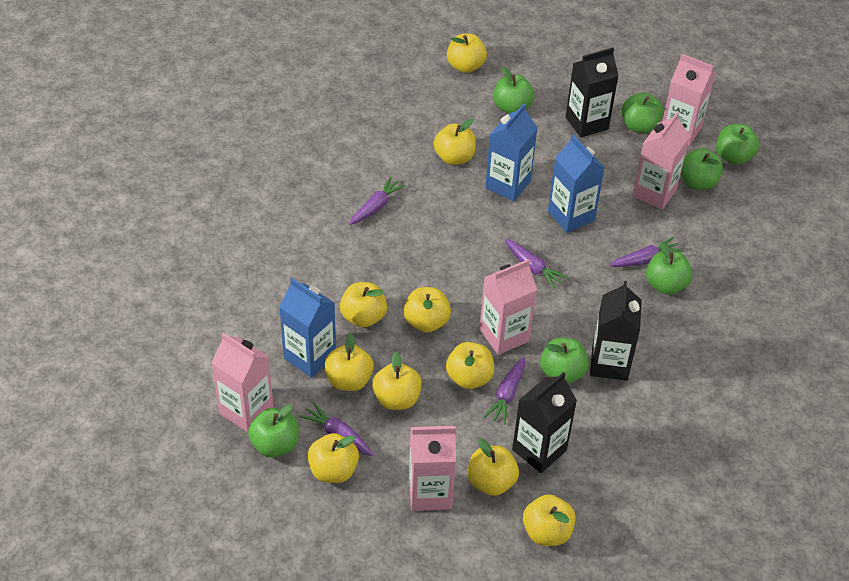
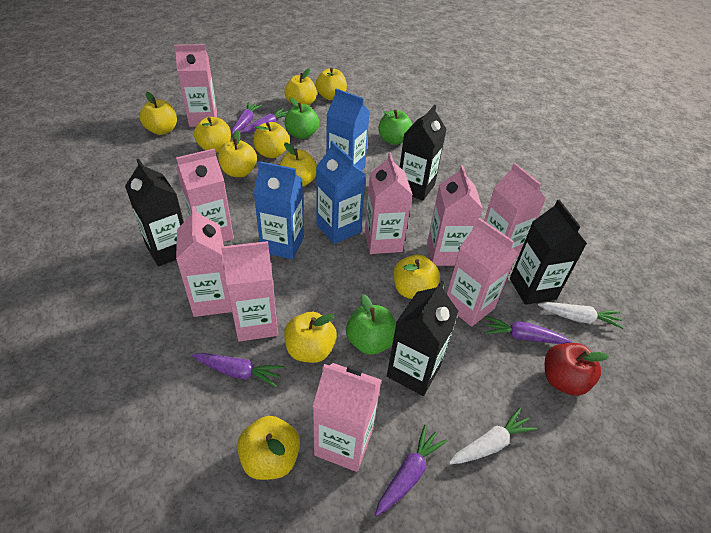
black carton: [512,372,577,473] [566,48,619,138] [590,281,642,381] = 3 -> [125,159,184,267] [387,281,459,396] [400,105,447,201] [510,200,587,305] = 4
green apple: [248,404,299,458] [493,67,534,114] [540,338,589,384] [622,93,663,133] [646,241,692,295] [681,148,723,190] [716,124,759,165] = 7 -> [285,97,319,139] [346,294,396,355] [378,110,413,145] = 3
pink carton: [211,333,273,433] [409,426,456,511] [479,259,537,355] [632,112,690,210] [662,54,715,146] = 5 -> [174,44,217,127] [176,149,234,242] [176,206,232,317] [221,241,278,342] [313,363,381,472] [365,153,413,254] [427,165,483,266] [447,218,518,327] [484,163,546,258] = 9
red apple: none = 0 -> [545,343,609,396] = 1
white carrot: none = 0 -> [449,408,537,464] [538,302,624,329] = 2

